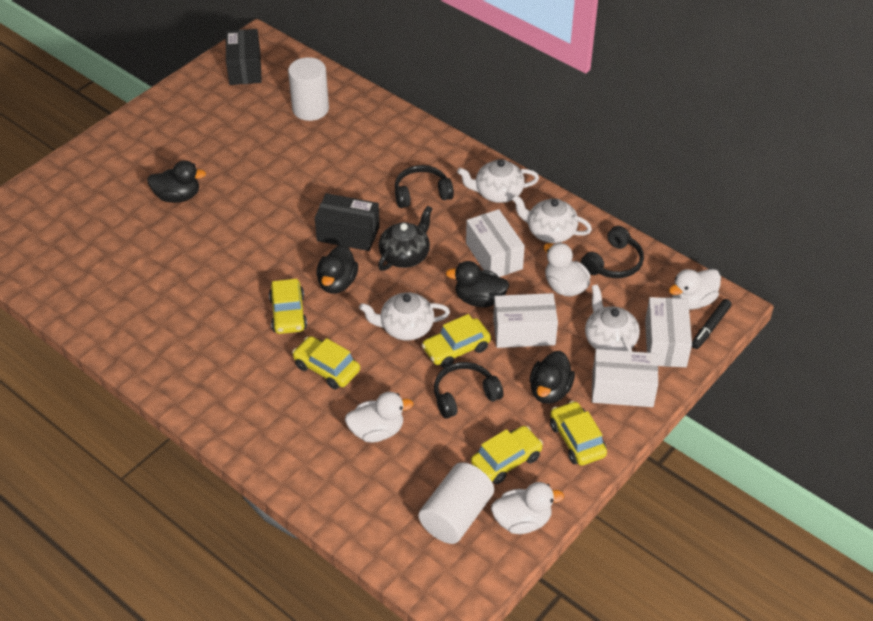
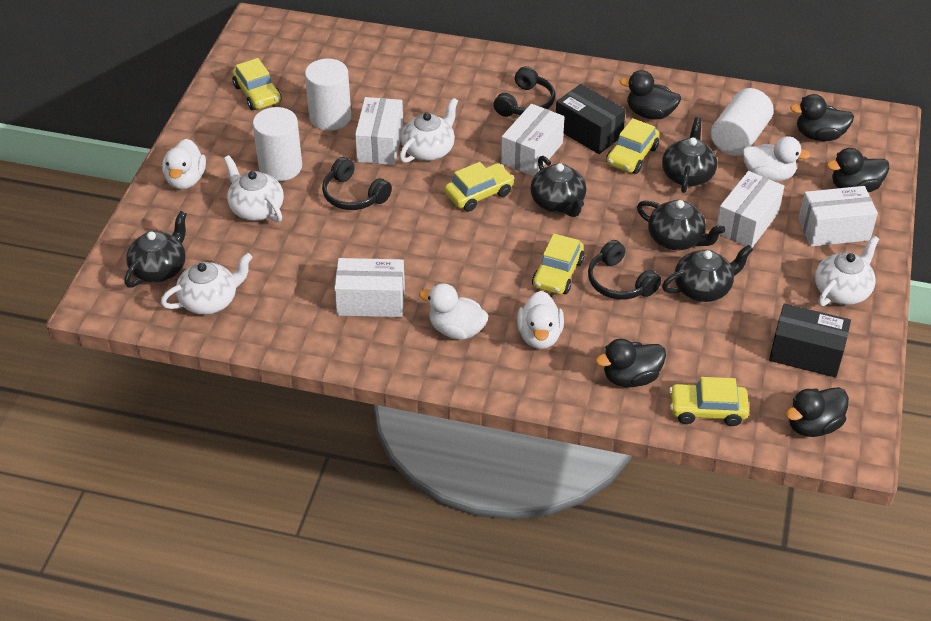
black duck: [147,160,206,203] [316,245,358,294] [446,261,509,307] [530,351,575,404] = 4 -> [596,339,666,387] [619,70,681,120] [786,387,849,437] [790,94,854,141] [827,148,889,192] = 5
black marker: [692,299,732,349] = 1 -> none = 0
black teapot: [378,206,433,271] = 1 -> [124,211,187,287] [530,156,586,217] [637,200,725,250] [662,117,717,193] [662,245,753,302] = 5
white box: [466,209,525,277] [493,293,558,348] [592,349,658,407] [645,297,692,367] = 4 -> [334,258,405,317] [355,97,403,165] [501,104,565,176] [717,171,784,247] [798,186,878,247] = 5
white cylinder: [288,57,329,121] [419,462,494,544] = 2 -> [253,107,302,181] [305,59,351,131] [711,88,774,156] = 3

